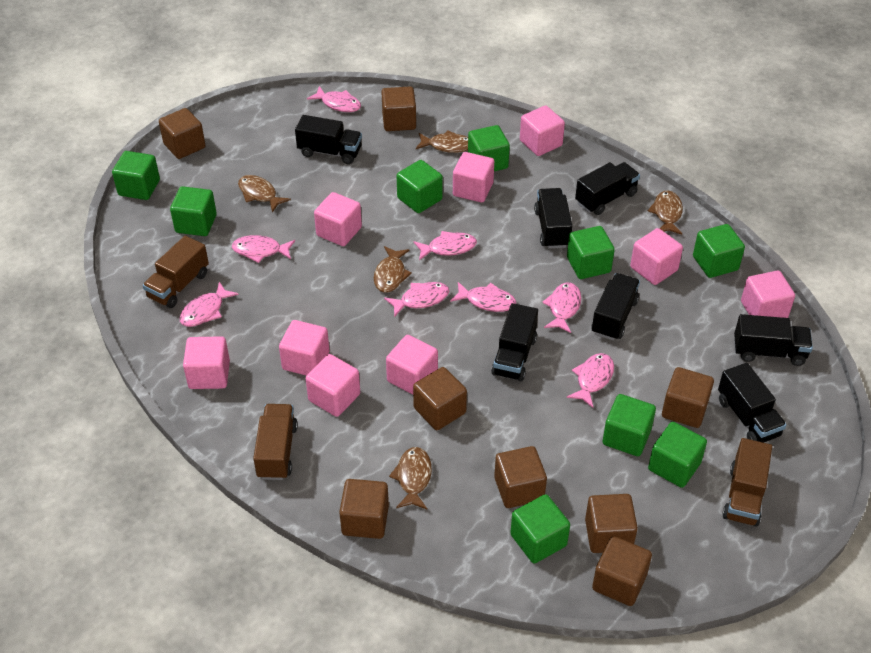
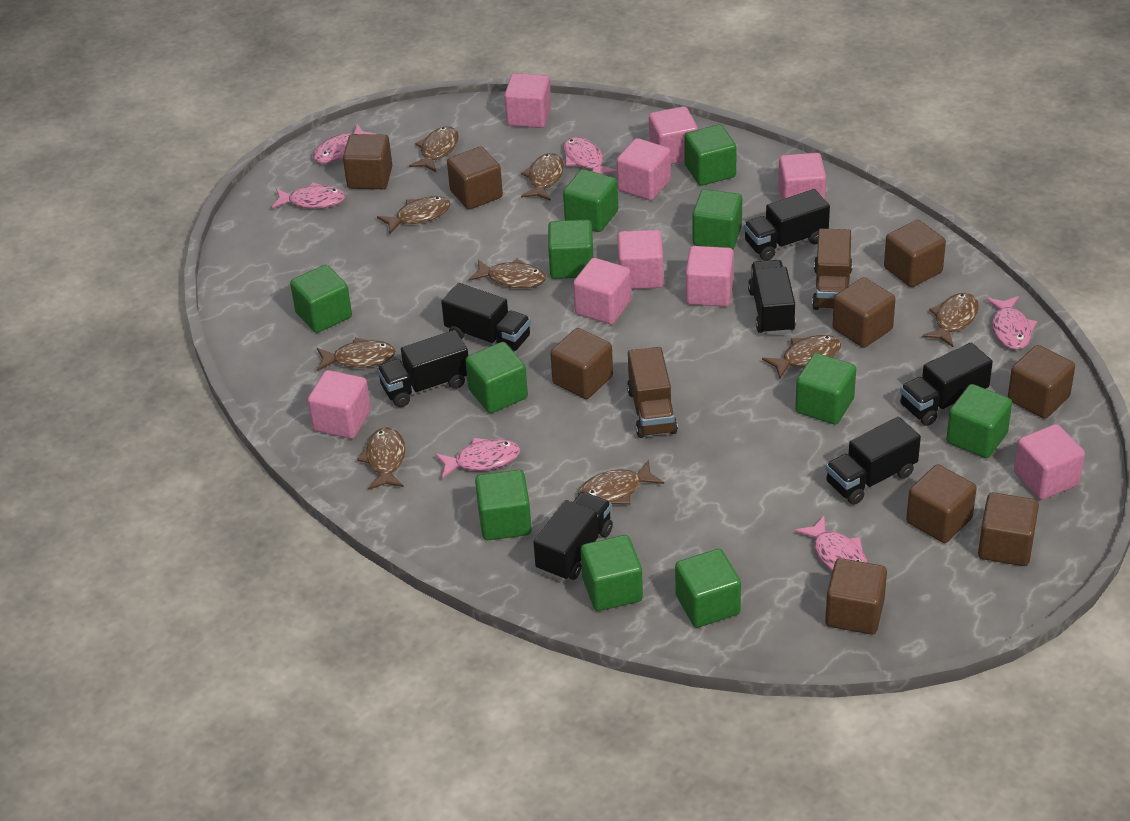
brown cube: [159,108,205,159] [339,479,389,539] [382,87,416,131] [413,367,467,430] [494,446,547,508] [585,494,638,553] [592,536,652,606] [662,367,714,428] = 8 -> [343,134,392,189] [447,147,503,210] [550,328,613,399] [825,558,887,635] [832,277,896,348] [884,220,946,287] [906,464,977,543] [978,492,1039,566] [1008,345,1075,419] = 9
brown fish: [238,175,291,212] [374,246,412,293] [389,447,432,509] [416,131,468,153] [648,190,683,235] = 5 -> [317,338,395,371] [357,427,405,490] [377,196,450,234] [409,126,459,172] [468,259,546,288] [521,153,564,201] [578,460,664,505] [762,335,841,379] [922,293,979,347] = 9
brown truck: [143,236,209,308] [253,404,298,480] [722,438,772,527] = 3 -> [627,347,678,438] [812,228,853,310] = 2
green cube: [112,151,160,200] [170,186,217,236] [397,160,443,213] [468,125,510,171] [510,494,570,563] [567,226,615,279] [603,394,656,456] [648,422,707,488] [693,224,745,278] = 9 -> [290,265,352,333] [465,342,528,413] [475,470,532,540] [548,220,593,279] [563,169,618,232] [581,535,643,611] [675,549,741,628] [684,124,737,186] [692,189,742,249] [795,353,856,425] [946,384,1012,458] = 11
pink fish: [180,282,239,327] [232,235,295,263] [307,86,361,112] [384,282,449,317] [413,231,477,260] [450,282,516,312] [542,283,581,333] [567,353,614,408] = 8 -> [272,183,345,209] [313,124,377,163] [435,438,520,479] [563,137,617,174] [794,516,868,571] [986,296,1037,350] = 6

